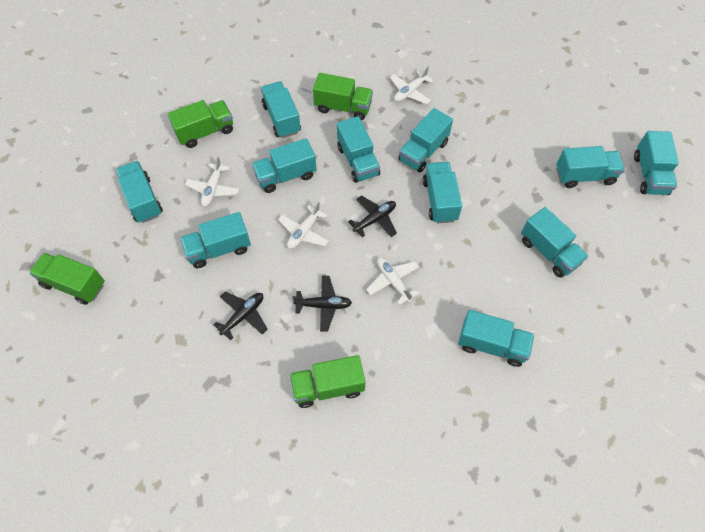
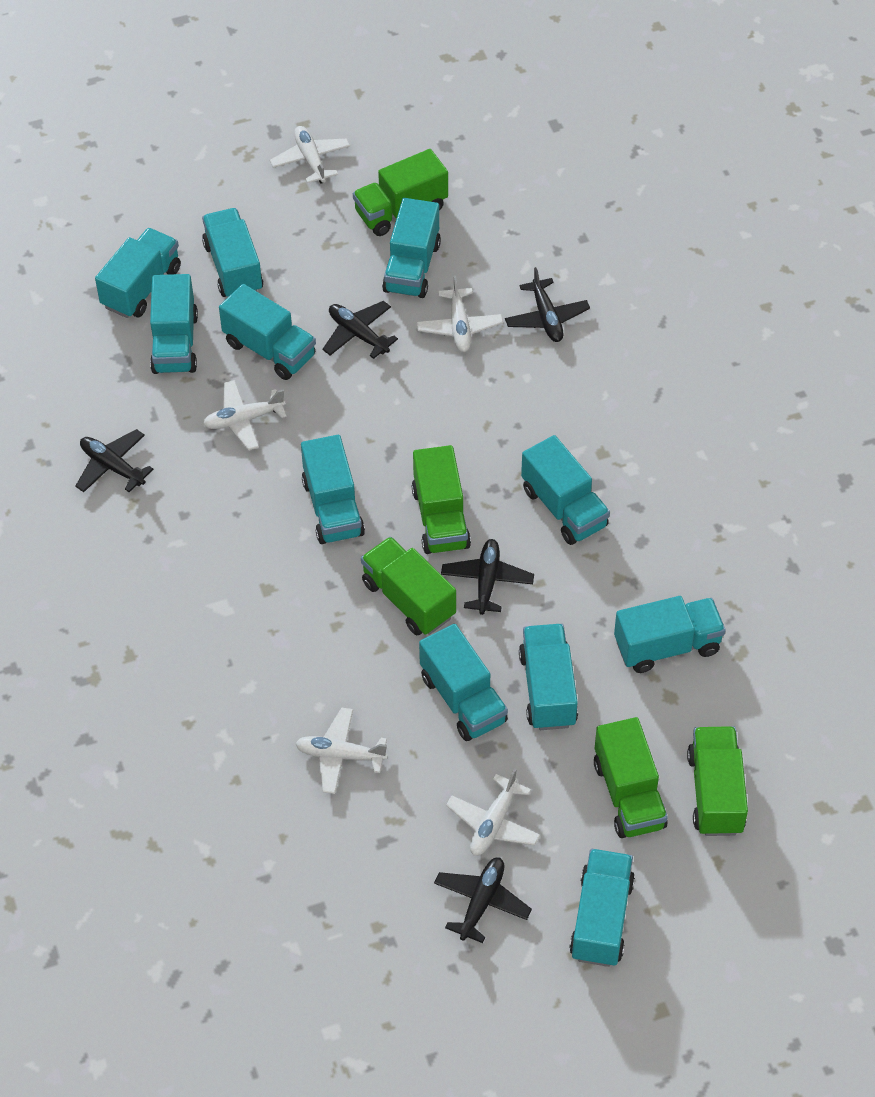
black plane: [213,292,267,340] [292,276,352,332] [348,195,397,237] = 3 -> [75,429,154,492] [322,301,398,359] [434,858,532,943] [441,539,534,615] [505,267,590,342] = 5
green truck: [29,253,105,305] [168,100,233,148] [290,355,366,408] [313,73,373,120] = 4 -> [353,149,448,236] [361,537,456,635] [412,445,471,554] [594,717,668,838] [687,726,748,836] = 5
white plane: [185,156,239,207] [278,202,329,249] [366,257,420,305] [390,66,434,104] = 4 -> [203,380,287,450] [270,126,350,184] [295,708,388,794] [417,275,503,352] [446,768,540,856] = 5

